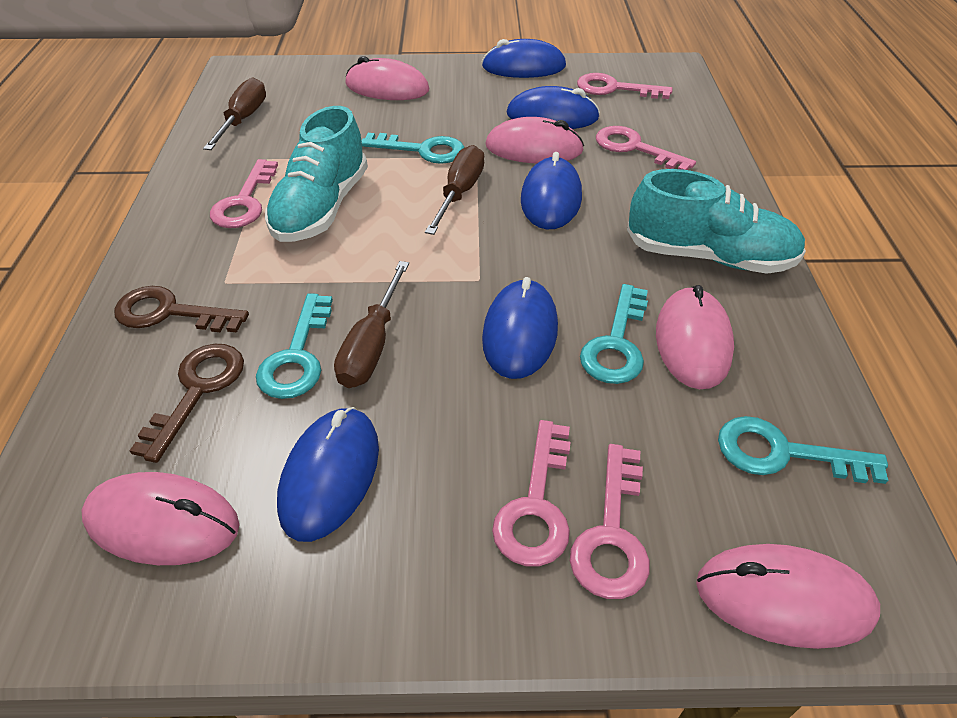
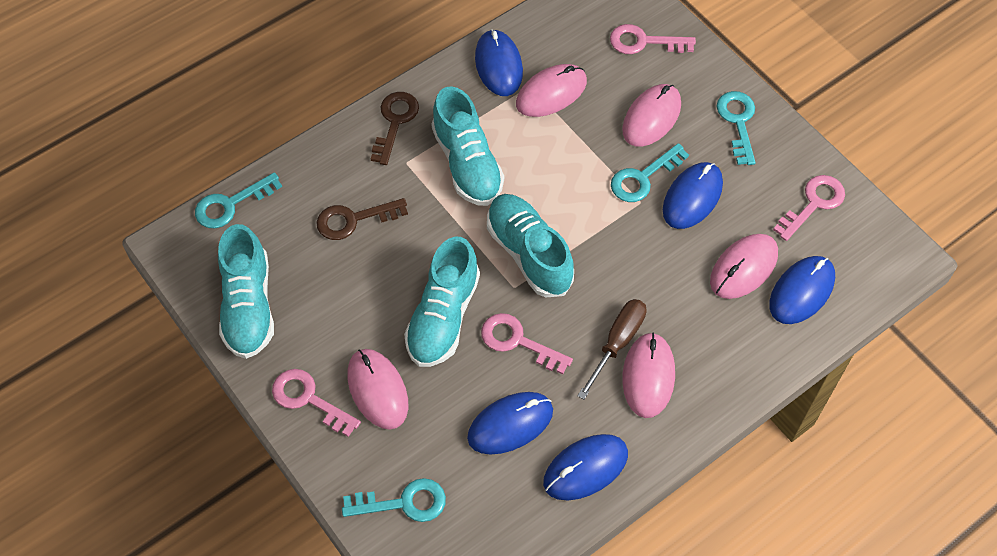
brown screwdriver: [203,77,266,150] [334,261,409,388] [425,145,484,235] = 3 -> [577,299,647,399] = 1
pink key: [210,159,278,228] [492,420,571,566] [570,444,650,599] [577,73,672,99] [596,126,696,170] = 5 -> [272,369,361,437] [481,313,573,374] [610,24,696,54] [773,175,845,241] = 4
turquoise shoe: [265,106,368,242] [627,169,806,274] = 2 -> [218,224,274,359] [404,237,480,367] [431,86,504,206] [487,194,574,297] = 4

